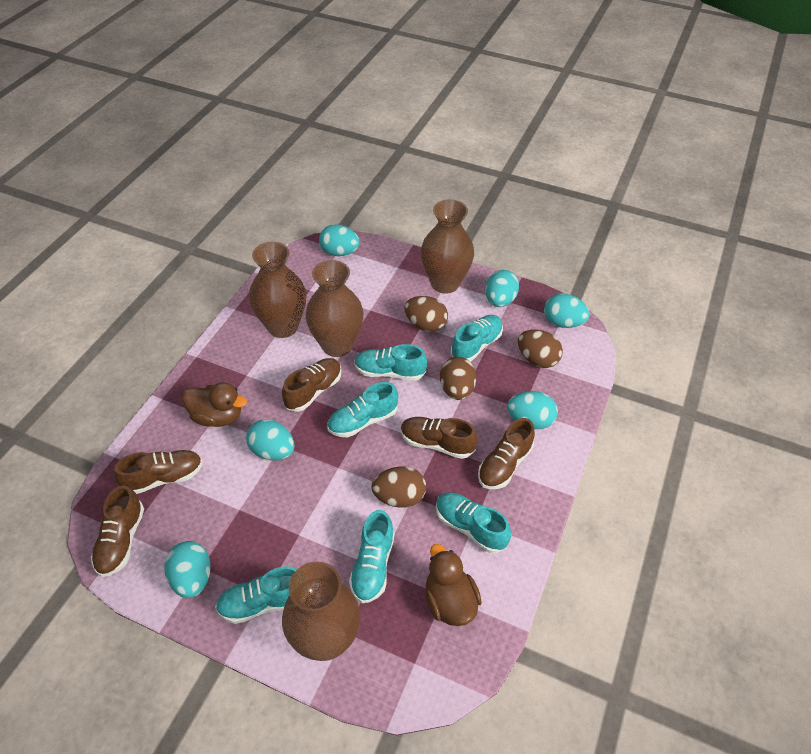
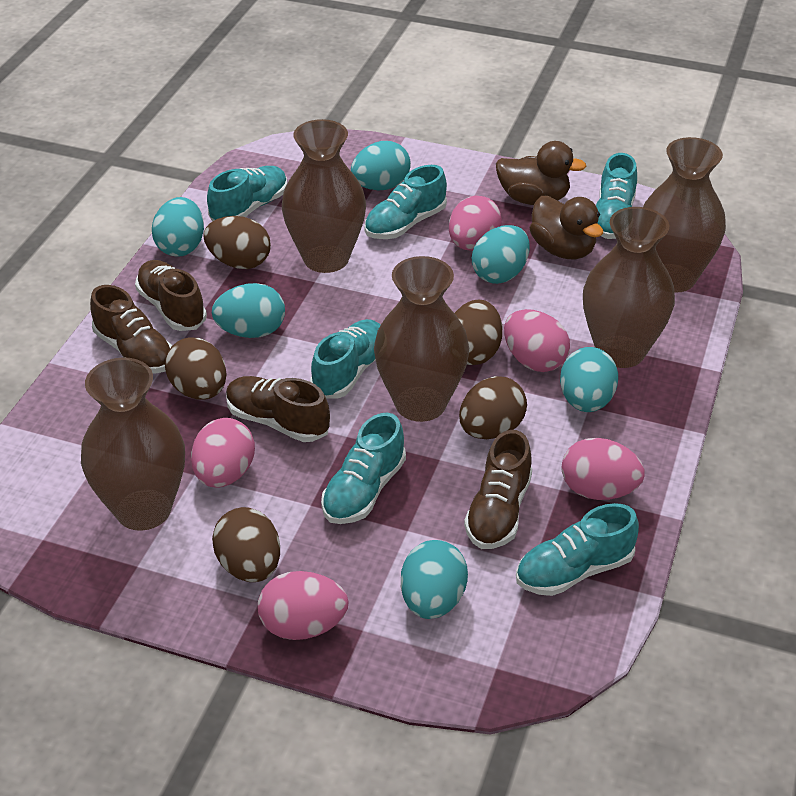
brown egg: [371,467,426,508] [404,296,448,332] [440,357,476,400] [518,330,563,368] = 4 -> [165,338,227,399] [203,216,271,269] [212,507,280,582] [455,300,502,365] [459,376,527,439] = 5
brown shoe: [91,485,144,577] [114,450,203,494] [282,358,341,412] [401,417,477,459] [478,418,535,489] = 5 -> [90,285,172,374] [135,260,207,331] [226,376,330,442] [464,430,532,549] = 4
brown vase: [249,242,306,338] [282,561,361,661] [306,260,364,357] [421,199,474,294] = 4 -> [81,357,185,531] [282,119,366,273] [374,256,469,422] [583,207,675,368] [643,137,726,293] = 5
pink egg: none = 0 -> [191,418,255,488] [258,571,349,640] [449,196,502,251] [504,309,570,372] [562,438,645,500] = 5

